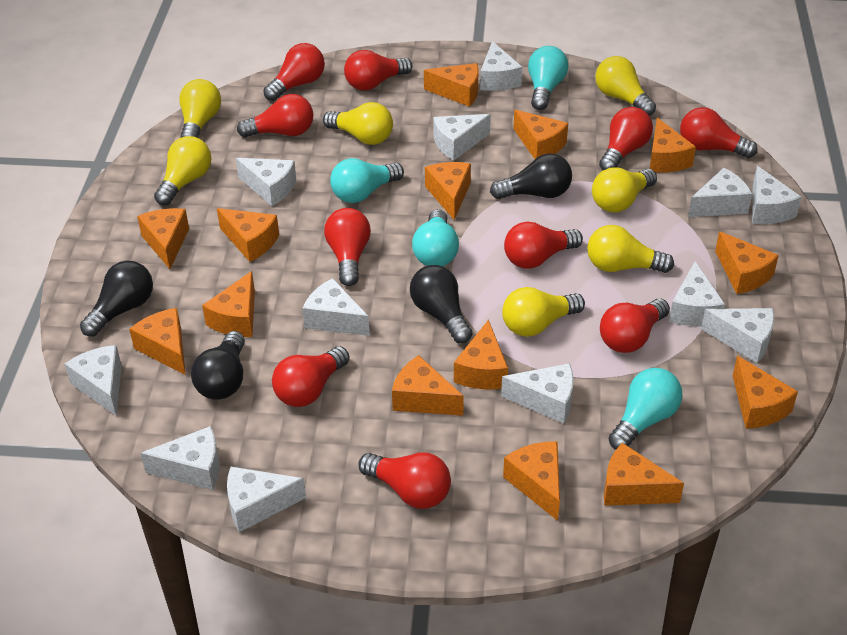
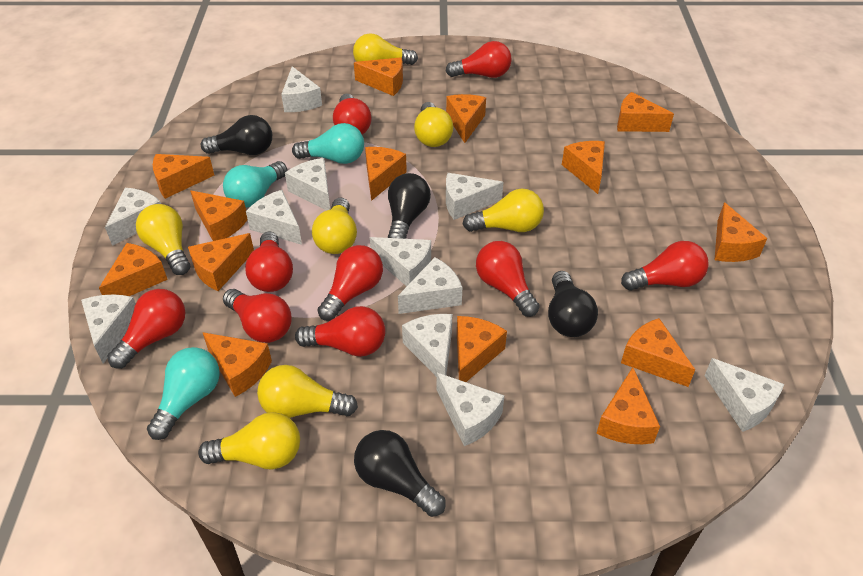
red light bulb: [237,94,313,137] [263,43,325,101] [272,346,350,407] [324,208,371,286] [344,50,413,91] [358,452,451,509] [504,222,583,269] [599,107,653,170] [600,299,670,353] [680,107,758,158] = 10 -> [107,289,185,368] [223,289,292,343] [245,232,293,292] [295,306,385,357] [318,245,383,321] [333,94,371,135] [446,41,512,78] [476,241,540,317] [621,241,708,291] = 9
turquoise light bulb: [330,158,404,203] [412,209,459,266] [528,46,569,110] [608,368,682,450] = 4 -> [147,347,220,440] [223,161,288,207] [292,123,364,164] = 3
white cheese: [65,345,122,416] [140,426,220,490] [227,467,306,532] [236,158,296,206] [302,278,370,336] [433,114,491,161] [480,41,522,91] [501,363,574,424] [669,262,725,327] [688,168,752,217] [701,308,774,363] [752,166,802,224] = 12 -> [81,294,136,364] [105,188,161,246] [246,190,302,245] [281,66,322,112] [285,158,330,211] [370,237,431,286] [398,257,462,314] [402,314,452,377] [436,373,504,446] [446,173,503,220] [704,358,784,432] = 11

